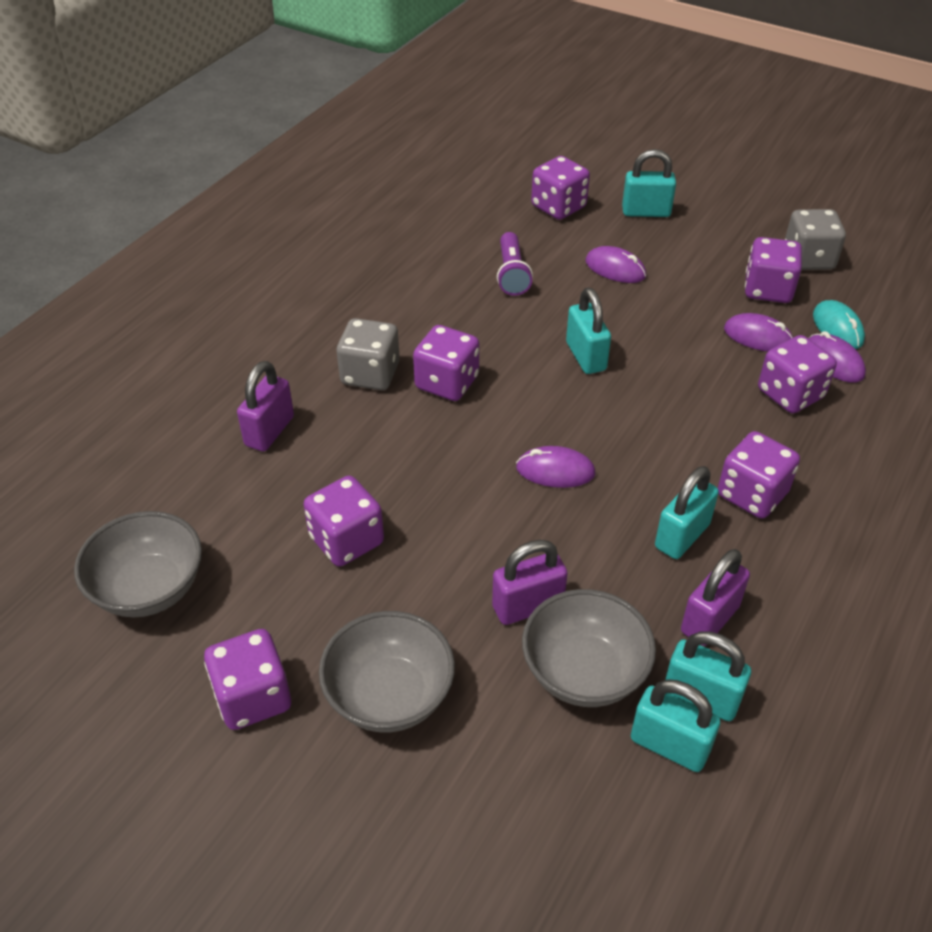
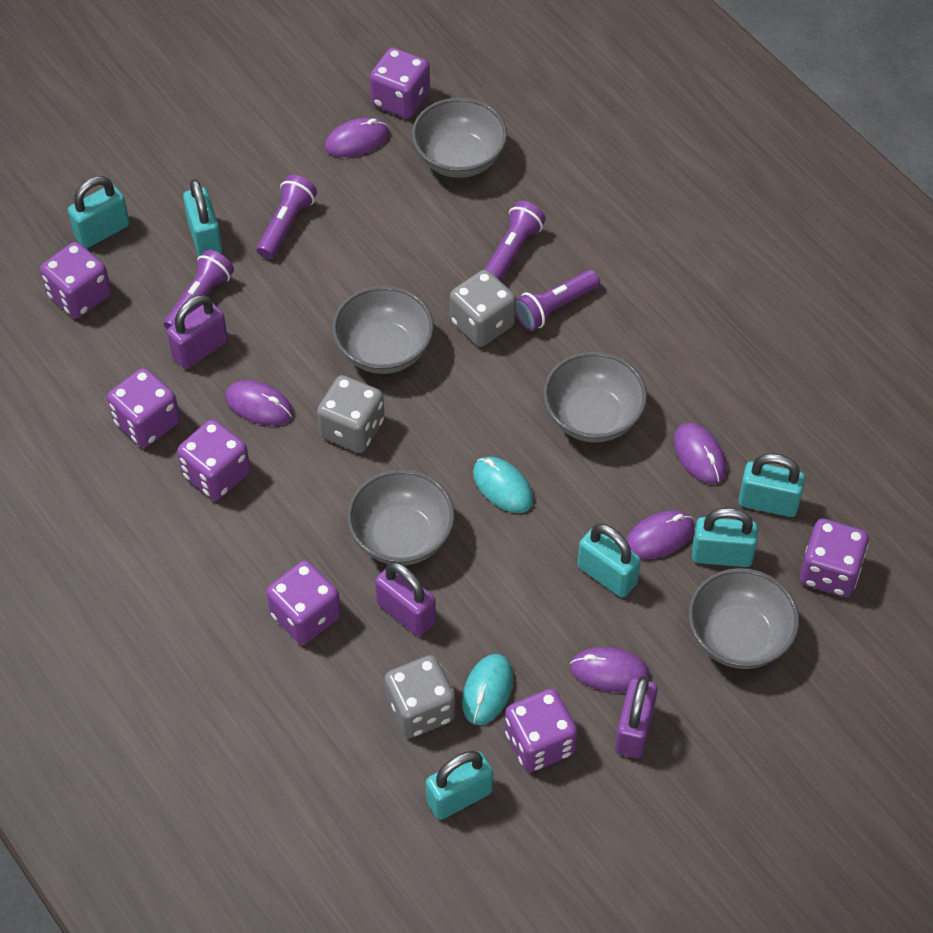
grey bowl: [74,511,202,617] [319,611,455,732] [522,589,656,707] = 3 -> [332,286,434,374] [347,469,455,565] [412,98,507,178] [543,352,647,443] [688,568,799,669] = 5
grey dice: [337,318,400,390] [785,209,846,270] = 2 -> [317,375,385,453] [384,655,455,738] [450,269,516,347] = 3
purple flashlight: [497,232,533,296] = 1 -> [163,249,234,329] [257,175,317,259] [485,201,546,281] [516,270,600,331] = 4
purple mouse: [516,446,596,488] [585,246,646,283] [724,313,793,352] [809,331,866,383] = 4 -> [225,380,293,426] [325,118,389,157] [570,647,650,692] [626,511,694,560] [674,423,726,484] = 5
turquoise mouse: [813,300,865,349] = 1 -> [462,654,513,725] [473,457,533,513] = 2
turquoise padlock: [566,288,611,374] [622,149,676,217] [631,679,720,772] [655,466,719,559] [665,631,751,721] = 5 -> [68,176,130,248] [183,179,222,256] [426,751,493,820] [578,524,641,598] [692,508,758,567] [738,453,805,517] = 6

